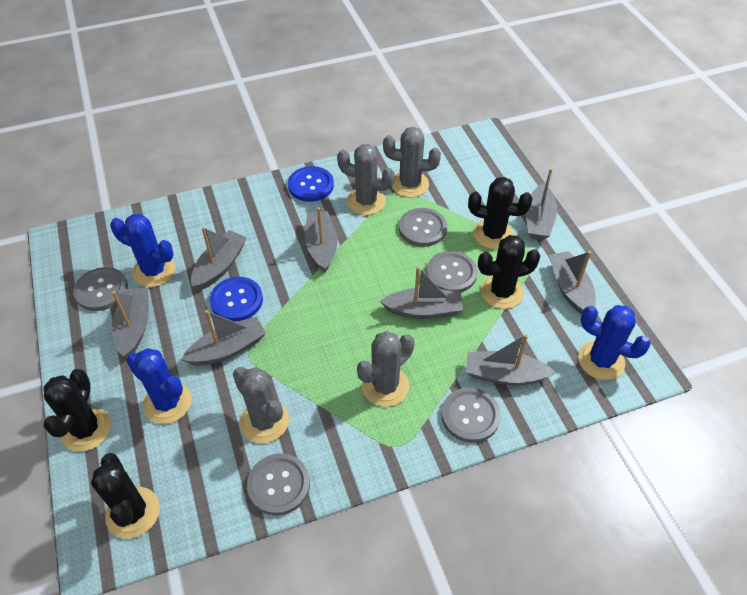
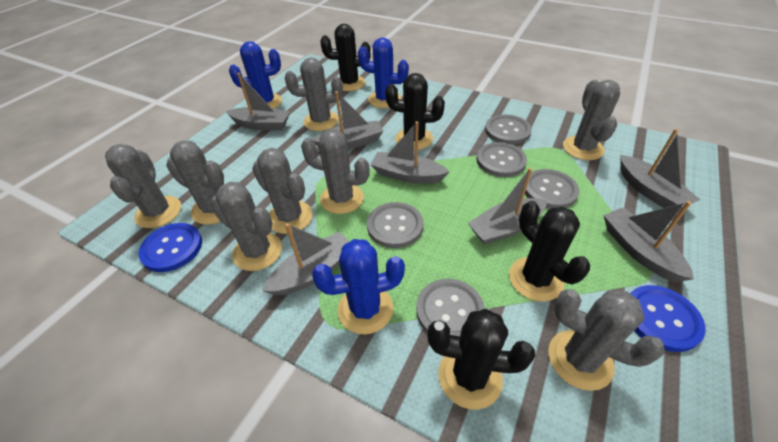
grey boat: [112,288,149,358] [181,310,266,365] [191,227,247,290] [305,207,337,272] [380,266,463,319] [466,334,555,385] [526,168,557,240] [549,251,596,315] = 8 -> [225,73,290,131] [262,223,349,296] [312,91,383,149] [371,121,449,184] [468,168,547,245] [603,201,694,282] [620,129,701,209] = 7
grey cactus: [233,367,289,443] [337,144,395,215] [357,331,415,407] [383,127,441,197] = 4 -> [105,144,181,228] [166,141,224,225] [211,182,282,271] [252,148,313,234] [285,58,343,131] [301,130,370,214] [548,289,665,391] [563,80,620,160] = 8

